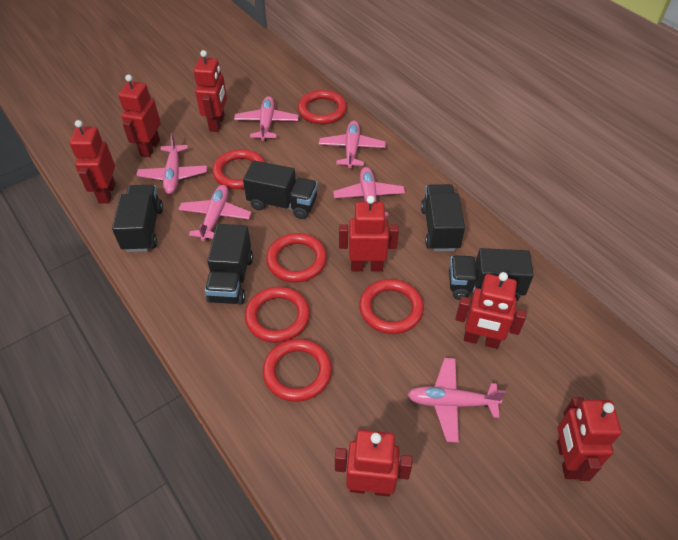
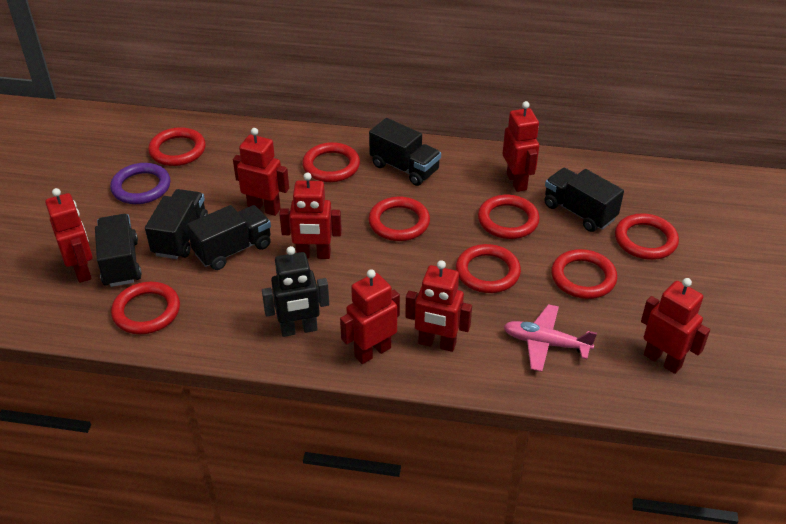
black robot: none = 0 -> [262,246,329,337] = 1
pink plane: [137,133,207,194] [178,185,251,241] [234,96,299,141] [319,121,386,168] [333,167,405,217] [407,358,506,443] = 6 -> [504,304,597,372] = 1
purple ring: none = 0 -> [110,163,171,204] = 1
red ring: [212,149,265,189] [245,287,310,343] [263,339,332,402] [266,233,327,283] [298,90,347,124] [359,279,424,334] = 6 -> [111,282,180,334] [148,127,206,166] [302,142,360,182] [368,197,430,241] [456,244,521,293] [478,195,540,239] [551,249,617,299] [615,213,679,260] = 8

